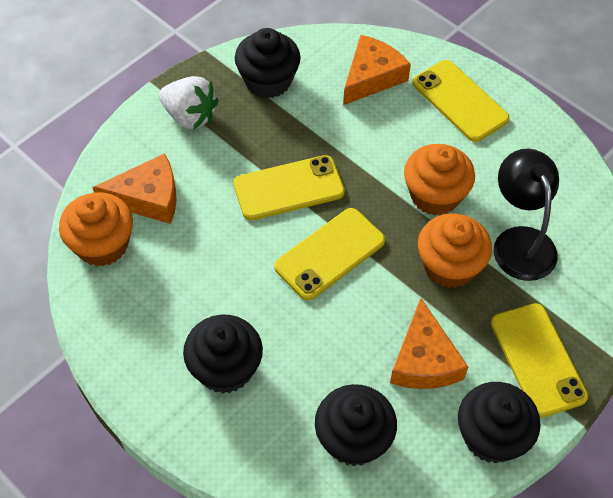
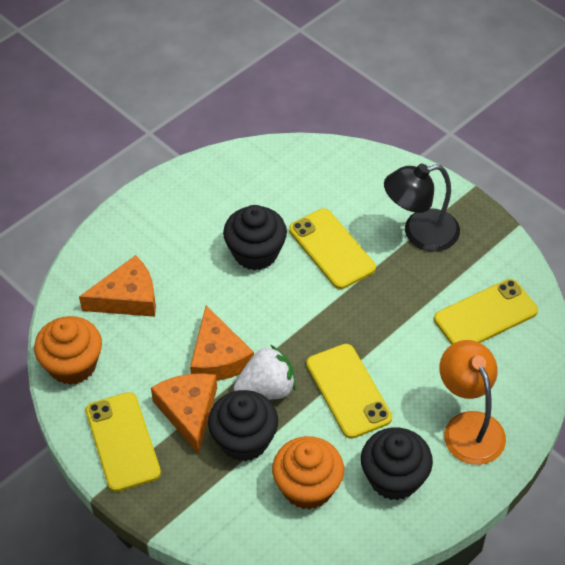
black cupcake: [183,315,263,394] [235,28,301,98] [315,384,397,466] [458,382,541,463] = 4 -> [208,390,278,462] [223,205,287,270] [361,427,433,500] = 3
orange cupcake: [59,192,133,266] [404,144,475,216] [418,213,492,288] = 3 -> [34,316,102,385] [272,436,344,510] = 2
orange lamp: none = 0 -> [440,340,506,465] = 1

